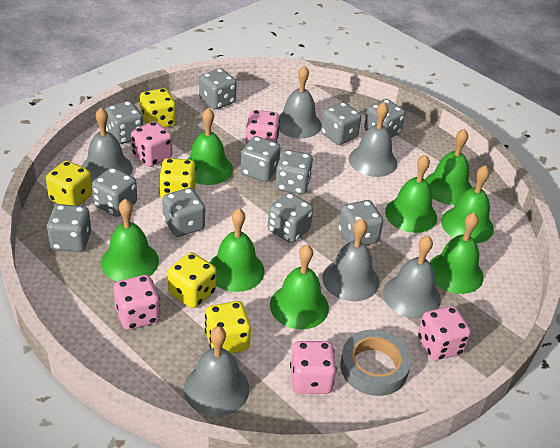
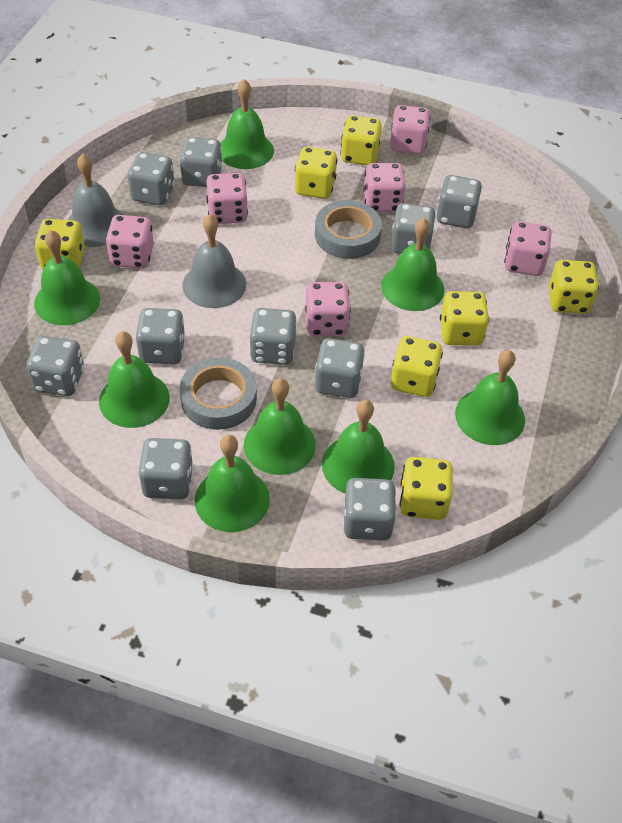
grey bell: [81,108,133,182] [184,327,249,416] [279,65,321,139] [322,219,379,301] [349,102,397,177] [383,235,441,319] = 6 -> [68,154,123,247] [182,214,246,308] = 2
grey dice: [47,204,91,252] [92,167,137,217] [105,101,143,144] [162,188,205,237] [199,68,237,110] [241,136,281,182] [268,193,313,243] [275,150,313,194] [321,102,361,145] [338,200,383,245] [364,99,405,138] = 11 -> [26,336,84,396] [128,152,175,205] [135,308,185,364] [138,438,193,499] [179,137,223,187] [249,308,297,365] [315,338,365,398] [344,478,396,541] [391,203,436,254] [436,175,482,228] = 10
grey tape: [340,330,411,396] = 1 -> [180,357,257,430] [315,200,382,259] = 2
pink dice: [113,275,160,330] [131,121,172,167] [246,110,280,145] [290,341,337,394] [418,306,471,361] = 5 -> [106,215,154,269] [206,173,248,224] [305,282,351,336] [363,163,406,212] [390,105,430,154] [504,221,551,276] = 6
yellow dice: [46,161,92,206] [140,88,176,128] [159,158,196,199] [168,252,217,308] [205,301,251,354] = 5 -> [35,219,85,269] [295,147,337,199] [340,115,382,165] [391,336,443,397] [399,457,453,520] [440,291,489,346] [548,260,599,314] = 7

